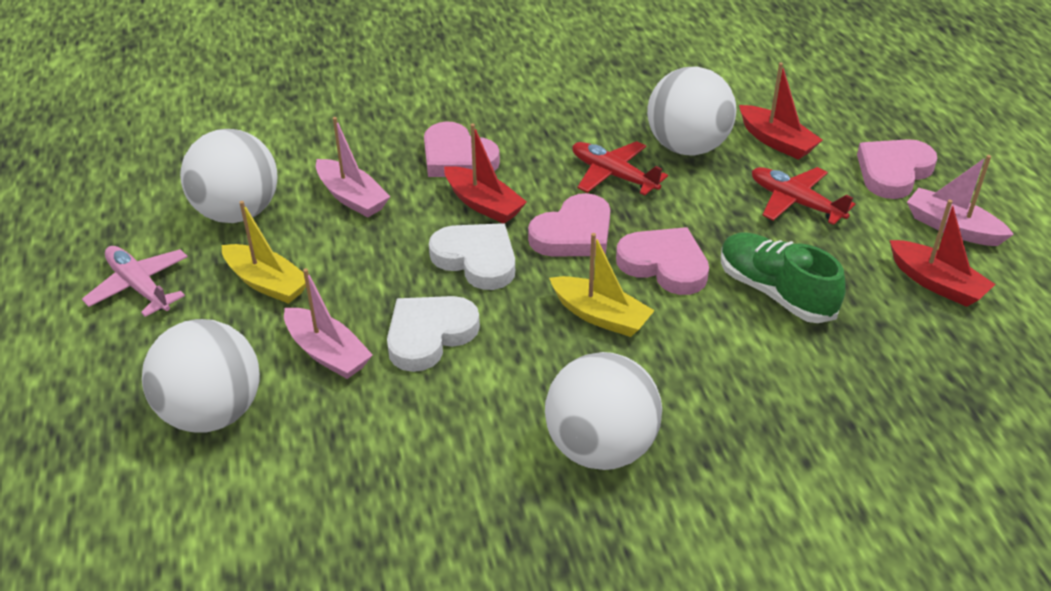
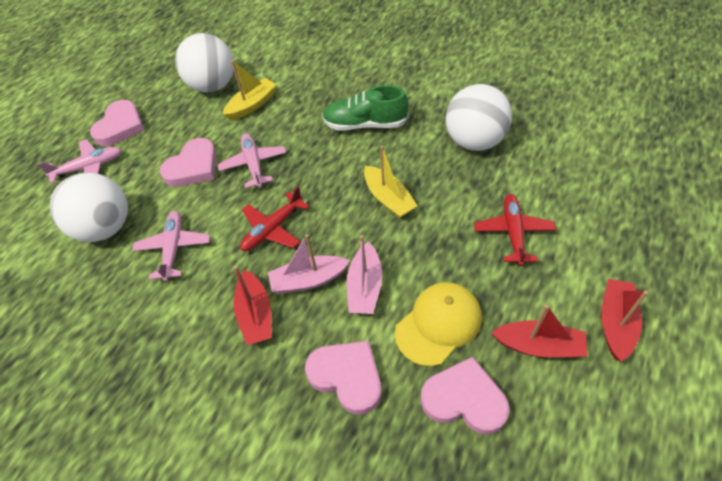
pink boat: [284,268,373,379] [316,117,390,217] [907,155,1014,246] = 3 -> [268,234,350,294] [346,235,382,314] = 2
pink plane: [82,246,188,317] = 1 -> [38,139,121,183] [132,211,210,282] [217,133,286,188] = 3
white ball: [142,319,260,432] [180,129,277,223] [545,352,662,470] [647,67,736,156] = 4 -> [50,172,128,242] [175,33,234,92] [446,84,512,151] = 3
white heart: [387,296,480,372] [429,223,515,290] = 2 -> none = 0
yellow cap: none = 0 -> [395,282,482,366] = 1

